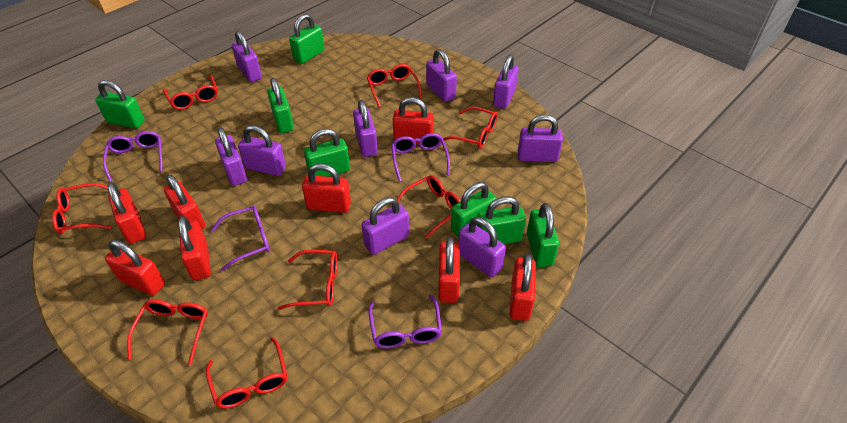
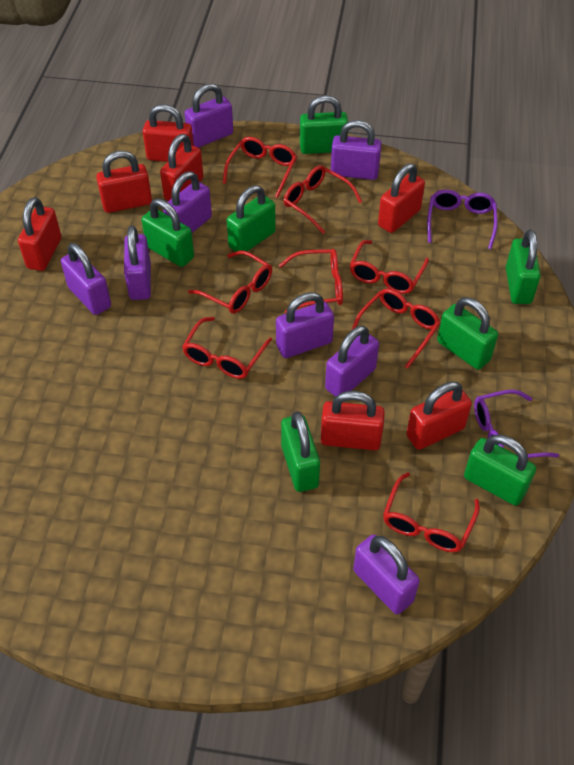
purple glasses: [103,131,163,182] [211,206,270,271] [368,294,442,349] [391,133,450,182] = 4 -> [427,189,498,249] [474,389,559,458] = 2
purple padlock: [215,127,247,186] [232,31,262,82] [238,125,286,176] [353,100,378,157] [362,197,409,255] [426,49,457,102] [458,217,506,277] [493,55,519,109] [518,115,563,162] = 9 -> [61,243,111,315] [124,225,151,300] [163,172,212,233] [184,83,233,148] [276,292,334,358] [325,325,379,397] [331,120,382,180] [353,534,420,614] = 8
red padlock: [105,240,165,296] [107,182,146,244] [163,175,205,229] [178,216,211,280] [302,163,351,213] [393,97,434,144] [438,237,460,303] [510,254,536,321] = 8 -> [18,197,61,271] [96,151,152,213] [143,104,194,162] [160,134,203,201] [321,391,385,450] [378,163,425,233] [406,382,472,450] = 7

